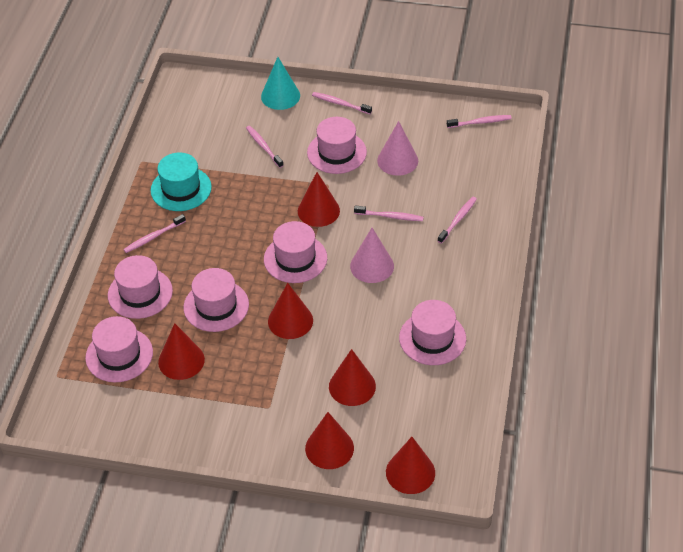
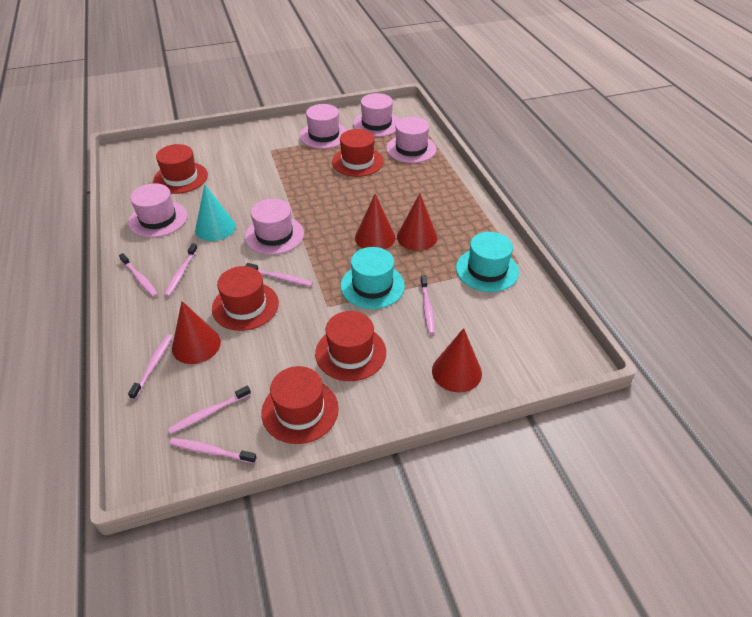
pink cone: [350,228,394,283] [377,121,418,176] = 2 -> none = 0
pink hat: [85,316,153,382] [108,255,173,319] [183,268,249,332] [264,221,327,283] [307,117,367,174] [399,300,466,365] = 6 -> [128,183,187,238] [245,199,304,255] [299,104,347,149] [353,93,399,137] [386,117,437,163] = 5
pink toothbrush: [123,214,186,253] [246,126,284,168] [312,92,372,114] [354,205,424,221] [438,197,477,244] [447,115,512,128] = 6 -> [119,253,158,297] [128,334,172,400] [164,243,198,297] [168,385,251,434] [170,438,257,464] [245,263,313,287] [420,275,435,334] = 7
red cone: [158,323,205,380] [268,283,313,339] [298,172,340,227] [305,412,354,469] [329,349,376,406] [386,437,435,494] = 6 -> [172,301,221,364] [355,194,395,249] [397,194,437,251] [432,328,482,392] = 4
red hat: none = 0 -> [153,144,208,194] [212,266,279,331] [261,366,339,444] [315,311,386,381] [332,129,384,177] = 5
turquoise hat: [151,153,212,211] = 1 -> [341,247,405,309] [456,232,519,292] = 2

